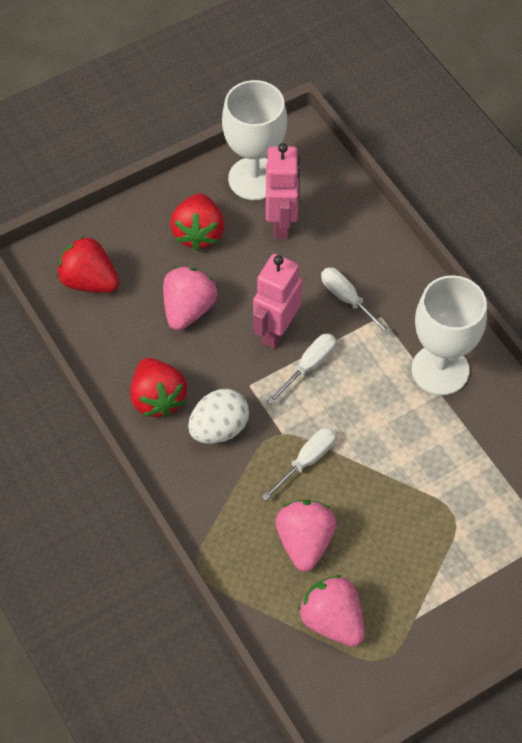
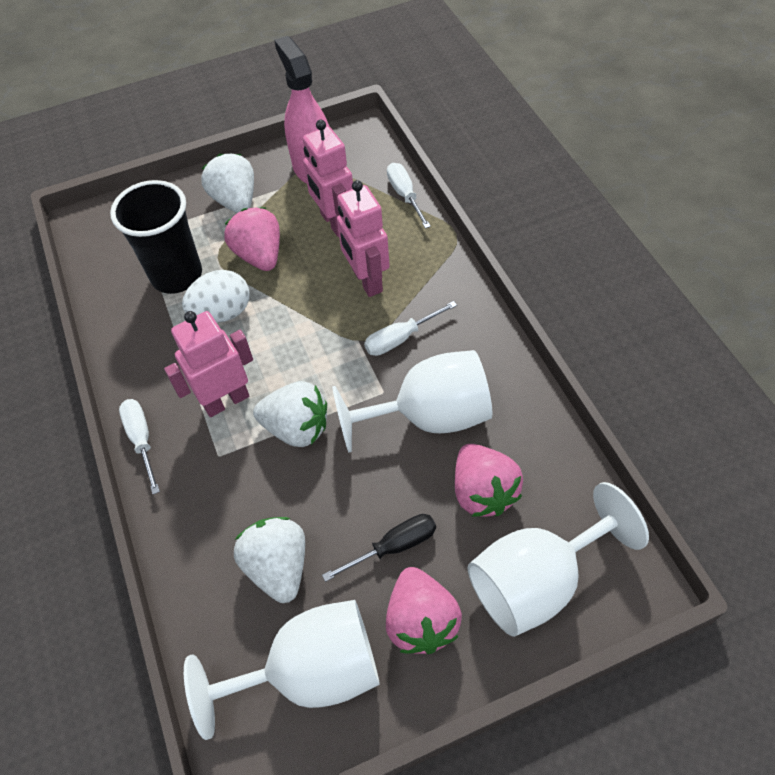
black cup: none = 0 -> [110,180,202,294] = 1
black screwdriver: none = 0 -> [322,514,436,582] = 1
pink robot: [253,254,302,349] [266,143,300,239] = 2 -> [164,311,253,417] [303,120,353,237] [337,180,390,297] = 3
pink spray bottle: none = 0 -> [274,36,329,184] = 1
red strawberry: [57,236,119,293] [131,358,187,418] [170,193,225,251] = 3 -> none = 0
white goblet: [222,80,287,200] [411,275,487,395] = 2 -> [184,600,380,740] [332,350,492,453] [468,482,649,637] = 3
white strawberry: none = 0 -> [202,154,254,213] [234,517,305,603] [253,381,327,447] = 3

